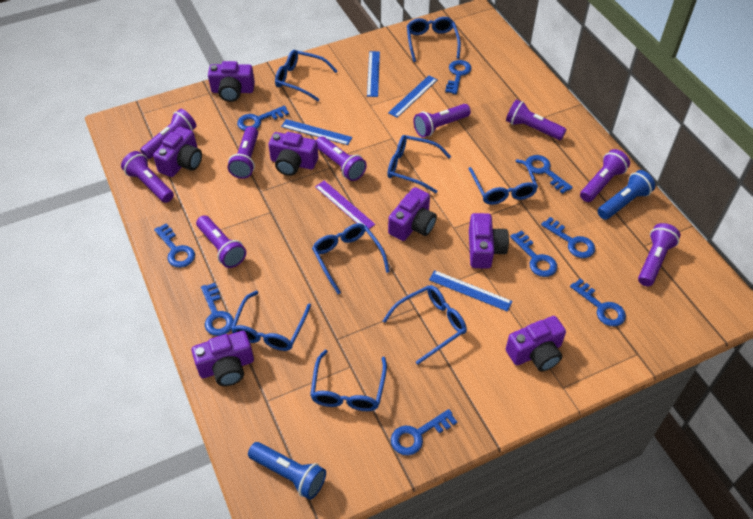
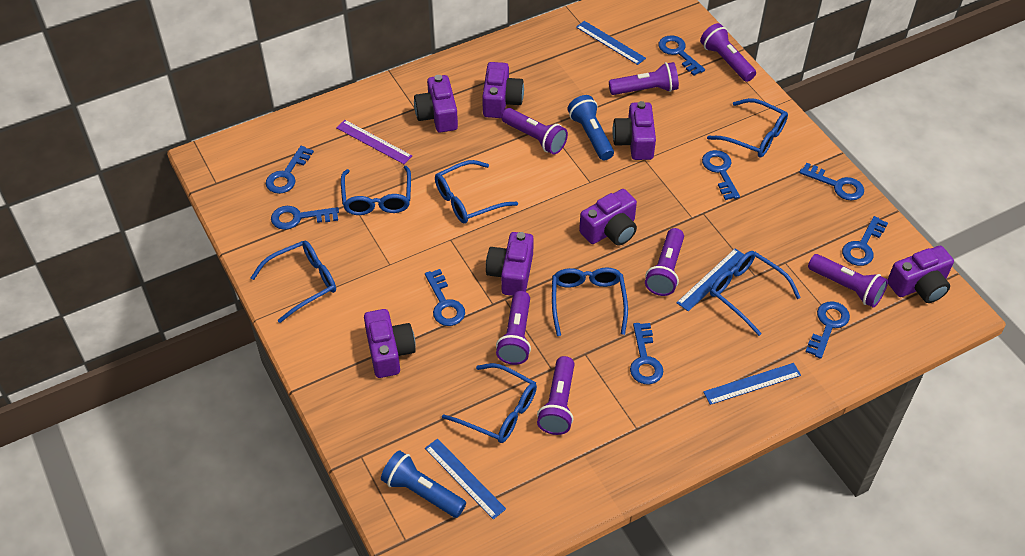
blue glasses: [231,291,311,351] [275,50,337,101] [310,350,387,411] [312,223,390,294] [383,285,467,365] [387,135,451,193] [407,17,461,62] [469,159,538,205] = 8 -> [251,241,336,323] [341,166,411,215] [435,160,518,224] [442,363,537,443] [552,268,628,336] [707,98,788,158] [710,251,801,336] = 7
purple flashlight: [121,151,174,203] [140,109,197,159] [196,215,246,268] [228,126,258,179] [316,136,367,181] [413,104,471,137] [506,99,567,140] [580,149,630,202] [638,223,681,286] = 9 -> [496,291,531,365] [501,108,568,155] [537,356,575,435] [609,62,679,95] [645,228,684,296] [700,23,756,82] [808,254,888,307] = 7

